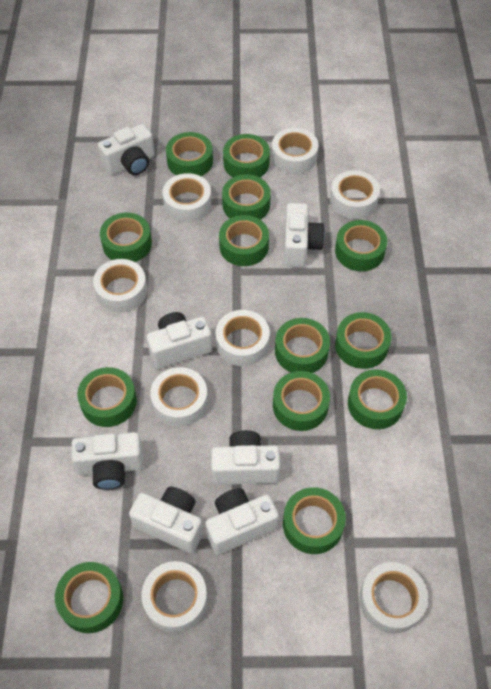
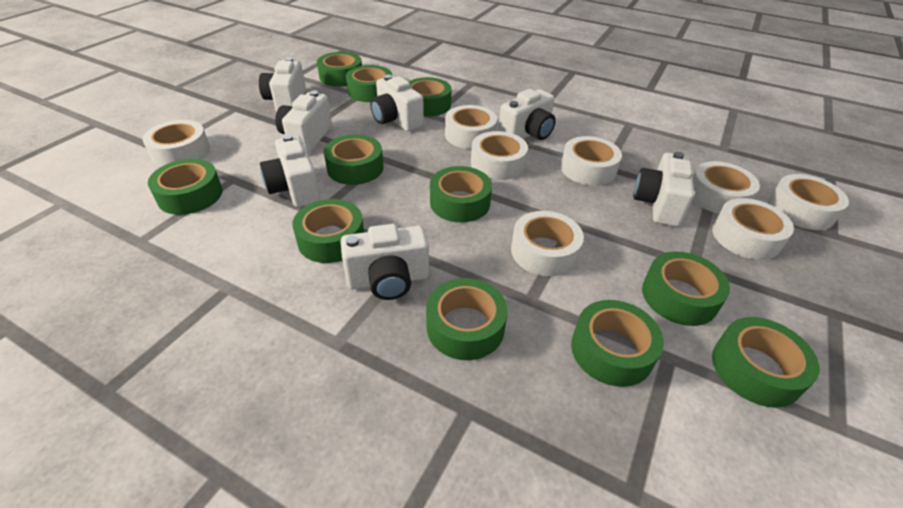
green tape: [55,562,123,633] [77,367,137,427] [100,212,152,262] [166,132,213,176] [219,215,269,266] [222,175,271,220] [223,134,270,178] [273,371,330,431] [275,318,330,373] [283,487,346,554] [335,220,387,271] [335,312,392,369] [348,369,407,429] = 13 -> [148,159,223,215] [292,199,364,263] [317,52,362,87] [324,135,384,185] [346,65,392,102] [409,77,451,116] [426,278,508,360] [430,166,492,222] [571,300,664,387] [642,251,730,326] [712,317,820,408] = 11

